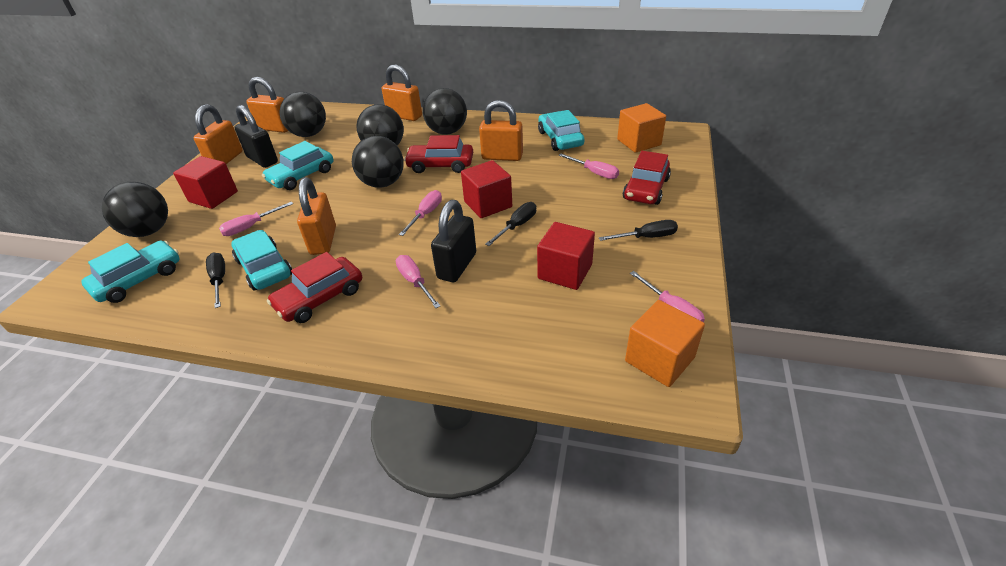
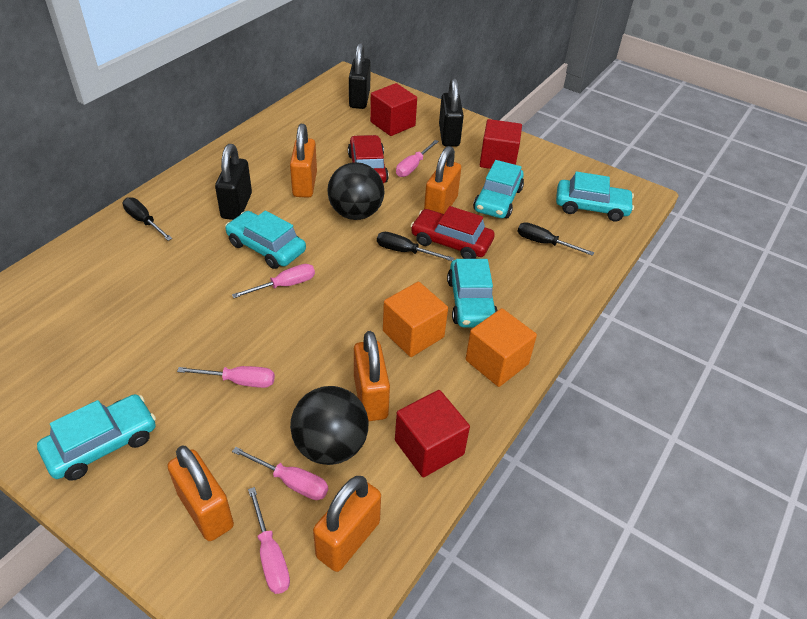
black ball: [101,182,168,237] [280,92,326,137] [352,136,404,188] [356,104,404,146] [422,88,467,135] = 5 -> [290,386,368,465] [327,162,384,220] = 2
black padlock: [234,105,278,168] [431,200,476,282] = 2 -> [215,144,252,220] [349,42,371,109] [439,78,464,147] = 3
red car: [267,252,362,323] [404,135,473,173] [623,151,671,205] = 3 -> [348,135,389,183] [411,206,495,259] = 2
turquoise car: [81,240,180,303] [231,230,292,291] [262,141,333,190] [538,110,584,151] = 4 -> [37,394,156,481] [225,210,306,269] [447,259,498,327] [473,160,524,218] [556,171,634,221] = 5

